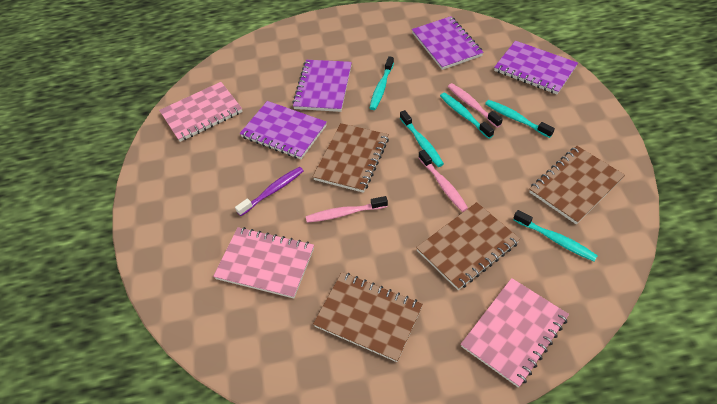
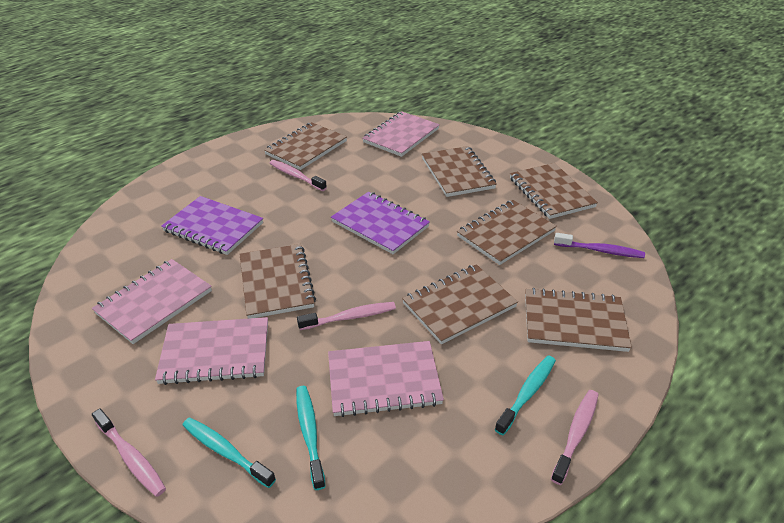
brown notebook: [313,123,389,193] [313,272,423,362] [416,202,520,290] [529,146,625,225] = 4 -> [240,244,316,319] [264,122,347,170] [402,264,518,344] [422,146,497,197] [457,200,557,265] [510,163,598,219] [525,288,632,352] = 7
pink notebook: [159,82,243,142] [213,227,314,298] [461,278,569,388] = 3 -> [92,259,212,344] [155,317,268,385] [328,341,444,417] [362,111,440,157] = 4
pink toothbrush: [306,196,388,223] [418,150,468,212] [448,83,503,128] = 3 -> [92,408,166,497] [270,160,327,191] [297,302,396,330] [551,390,599,485] = 4
purple notebook: [240,101,327,159] [292,60,352,112] [412,16,483,70] [494,41,578,94] = 4 -> [161,196,263,255] [331,191,430,254] = 2
turquoise toothbrush: [370,56,394,110] [400,110,444,167] [440,93,494,139] [485,100,555,138] [513,210,598,261] = 5 -> [183,417,276,488] [296,386,326,490] [494,355,556,435] = 3

